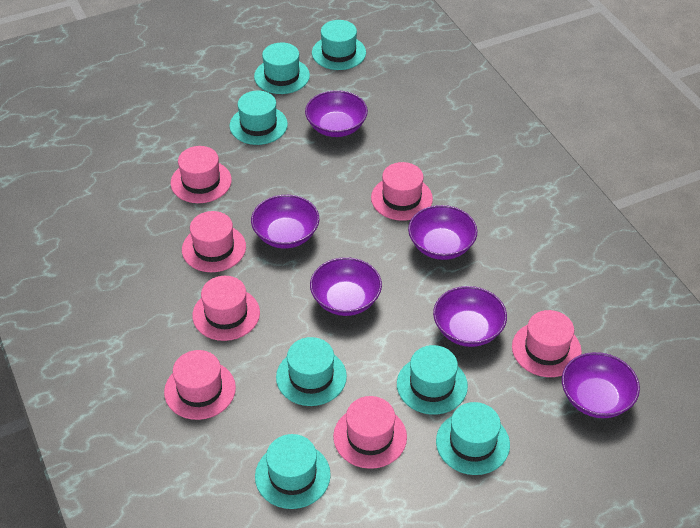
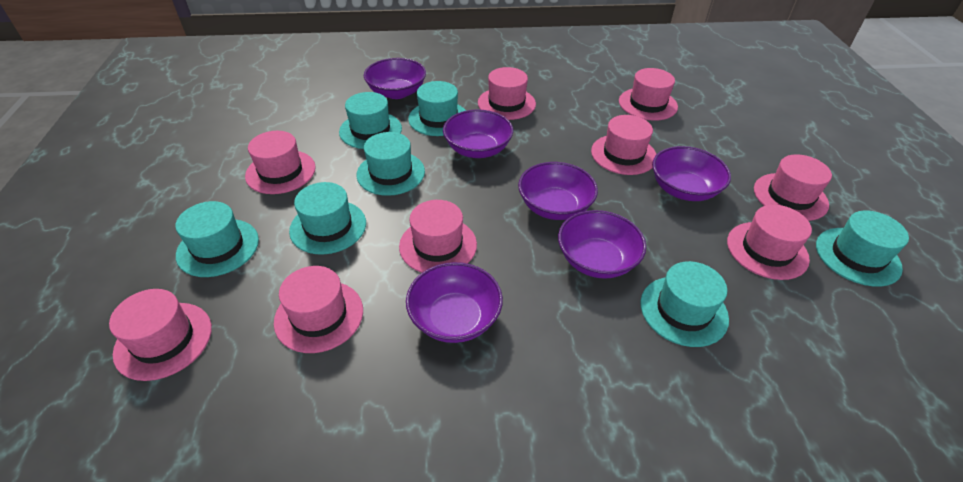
pink hat: [164,350,236,420] [171,146,232,203] [182,211,246,272] [192,276,260,341] [333,396,407,469] [371,162,433,221] [512,310,582,377] = 7 -> [109,289,212,381] [245,131,316,194] [274,266,363,353] [399,200,477,273] [478,67,536,120] [591,115,656,175] [619,68,678,121] [727,205,812,280] [754,154,832,221] = 9

